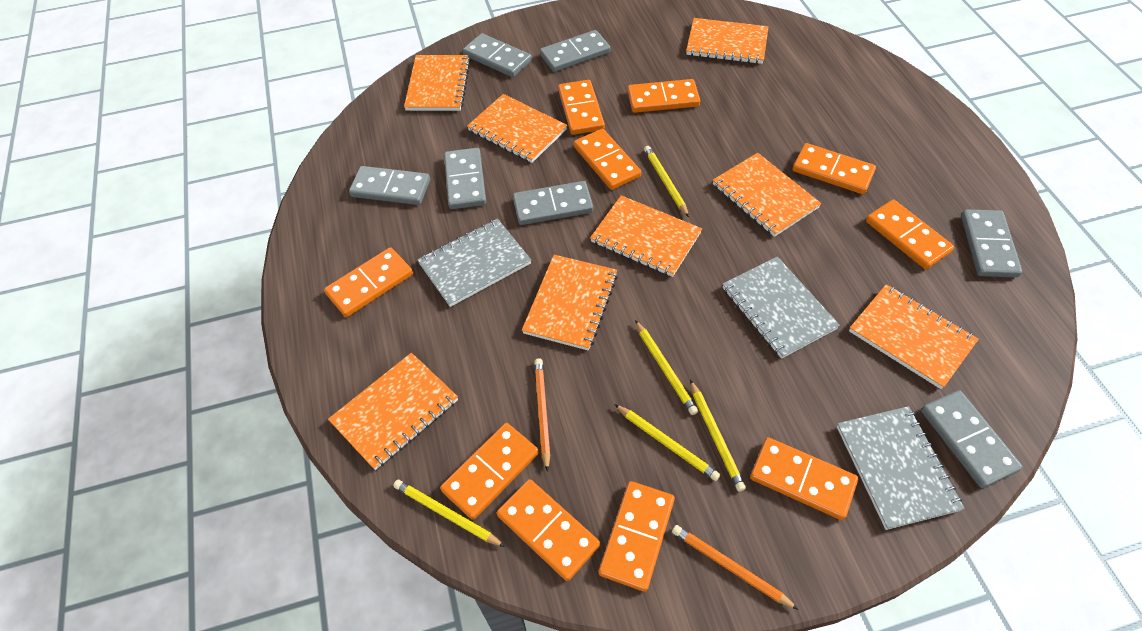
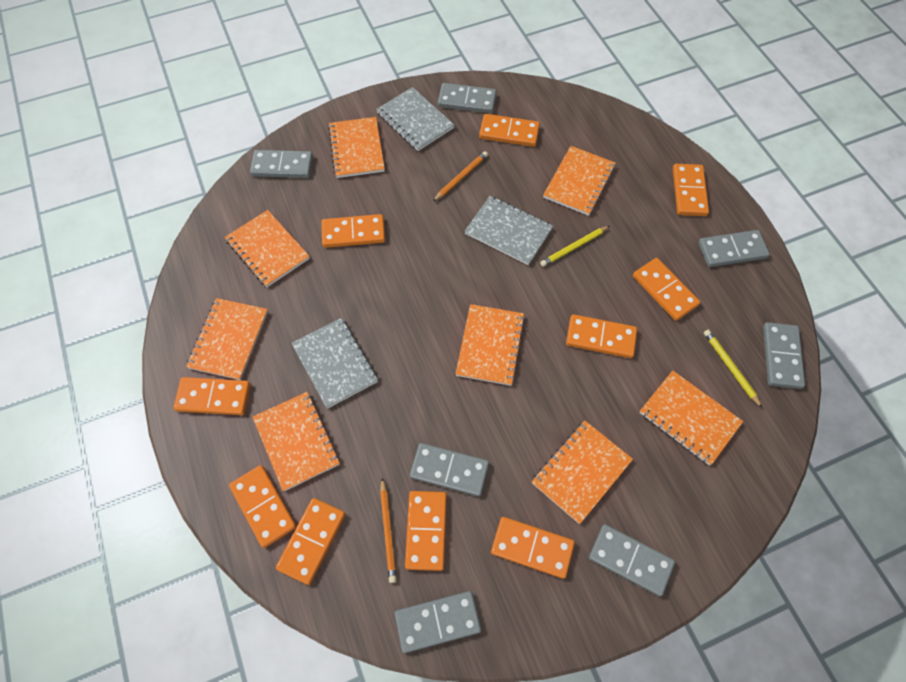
yellow pencil: [393,480,505,547] [614,404,720,481] [635,320,698,415] [644,146,689,217] [690,380,746,492] = 5 -> [540,226,609,267] [704,330,762,408] = 2

